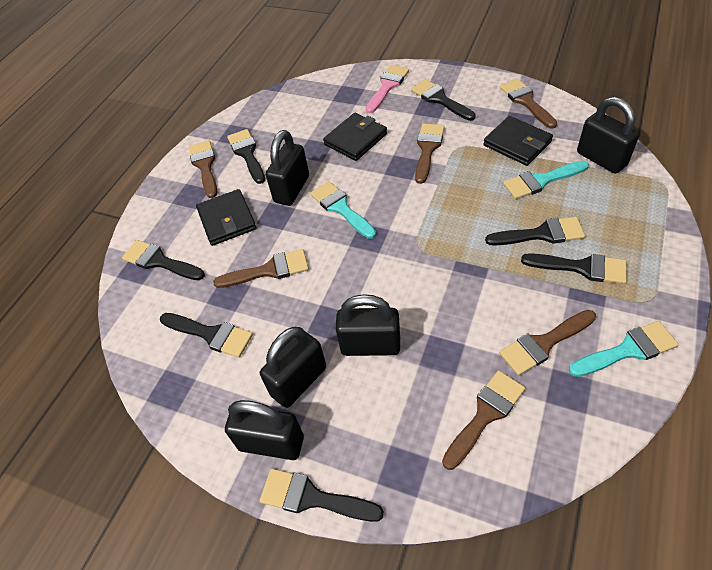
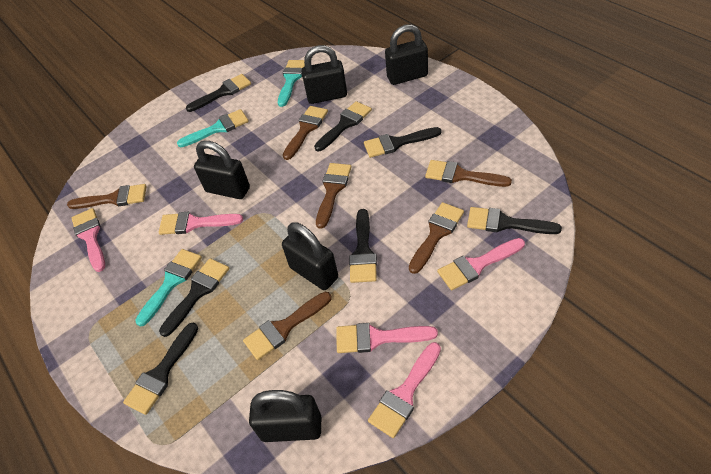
black wallet: [196,189,256,246] [323,113,387,161] [483,116,553,166] = 3 -> none = 0
pink brush: [366,65,409,113] = 1 -> [71,208,105,272] [159,212,243,235] [336,323,438,353] [368,342,441,438] [437,238,525,290] = 5

